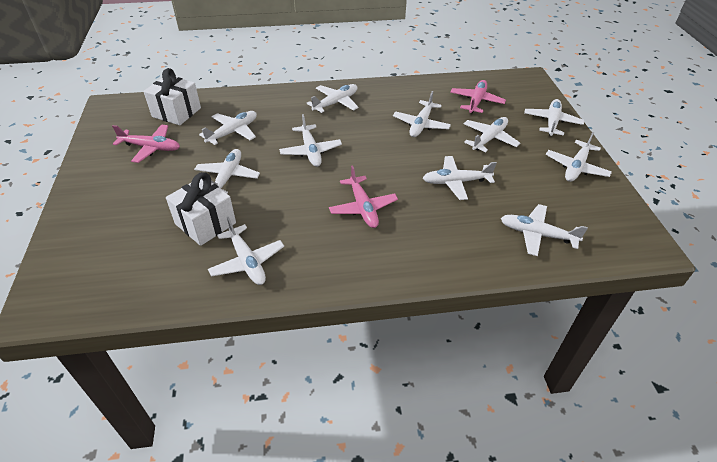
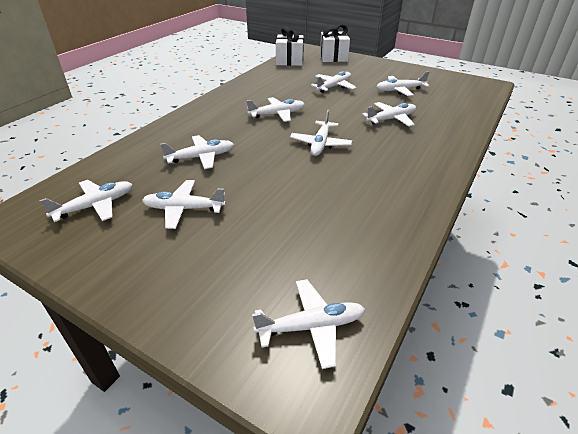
pink plane: [112,124,180,163] [329,165,398,228] [450,80,506,113] = 3 -> none = 0
white plane: [194,149,260,194] [199,111,257,145] [208,217,284,285] [279,114,342,167] [307,84,359,113] [393,91,451,137] [423,156,497,200] [464,117,520,152] [501,204,588,256] [524,99,584,136] [546,132,612,182] = 11 -> [39,180,133,222] [142,180,226,229] [160,135,234,169] [247,97,305,122] [252,279,365,369] [290,110,352,156] [311,71,357,93] [362,102,416,127] [377,71,429,96] = 9

